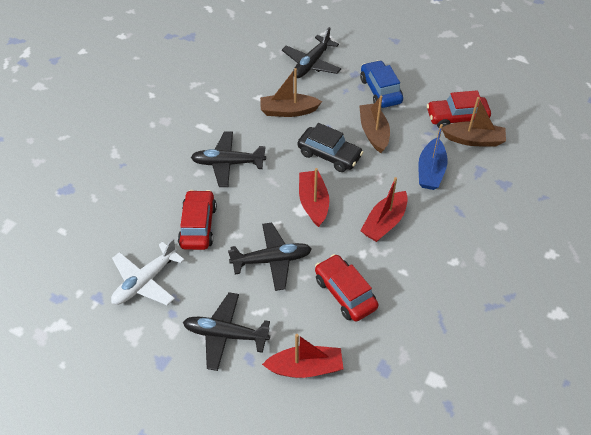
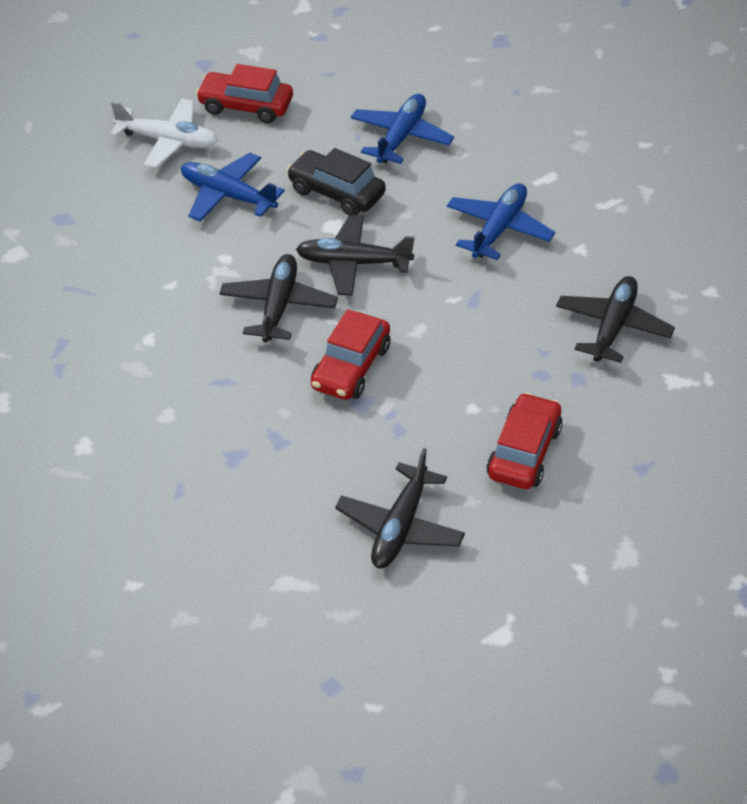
blue boat: [418,124,448,190] = 1 -> none = 0
blue car: [360,60,403,108] = 1 -> none = 0
blue plane: none = 0 -> [181,153,285,222] [351,94,454,164] [447,183,555,260] = 3
brown boat: [260,68,322,117] [359,95,390,153] [442,97,506,146] = 3 -> none = 0
red boat: [262,334,343,378] [299,168,329,227] [360,177,408,242] = 3 -> none = 0

